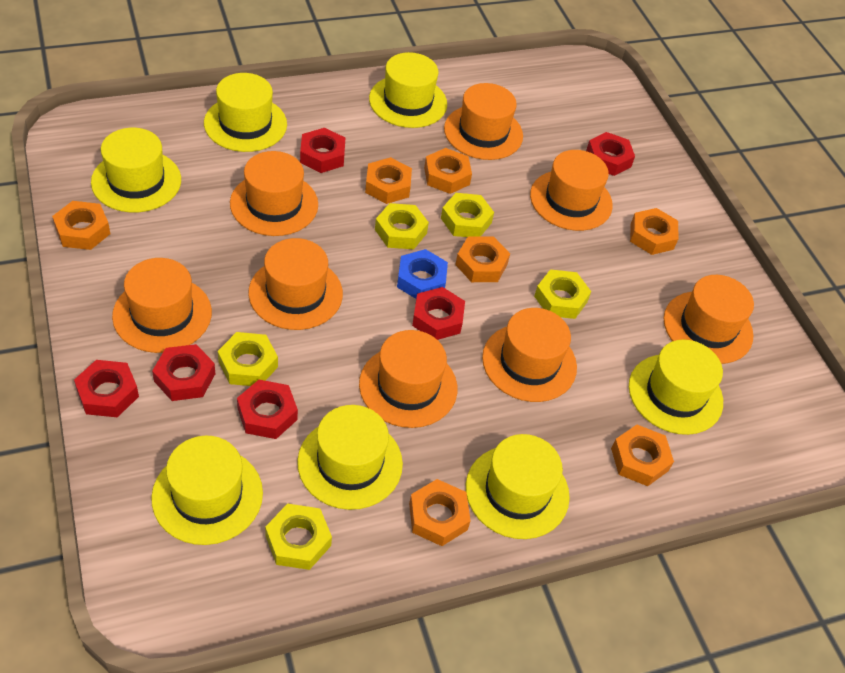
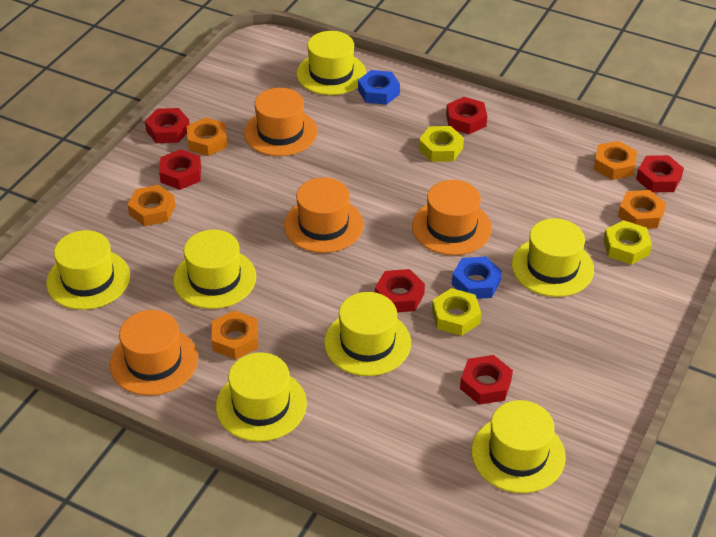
blue nut: [397,249,448,299] = 1 -> [358,70,400,105] [452,256,502,299] = 2
orange hat: [112,258,212,353] [230,151,318,236] [248,238,343,330] [359,330,457,428] [444,83,523,160] [482,308,577,402] [530,150,613,231] [664,275,754,364] = 8 -> [110,310,198,396] [244,88,318,156] [284,177,364,253] [412,180,492,255] = 4
orange nut: [52,201,110,250] [365,157,412,204] [409,479,470,546] [424,148,472,194] [455,237,510,282] [611,425,674,486] [630,208,678,255] = 7 -> [128,185,176,226] [187,117,227,156] [212,310,258,360] [593,141,637,180] [618,190,666,229] = 5
yellow nut: [218,332,278,386] [265,504,332,570] [375,203,429,249] [441,193,494,237] [534,269,591,319] = 5 -> [419,126,464,162] [432,288,481,336] [603,220,652,265] = 3

